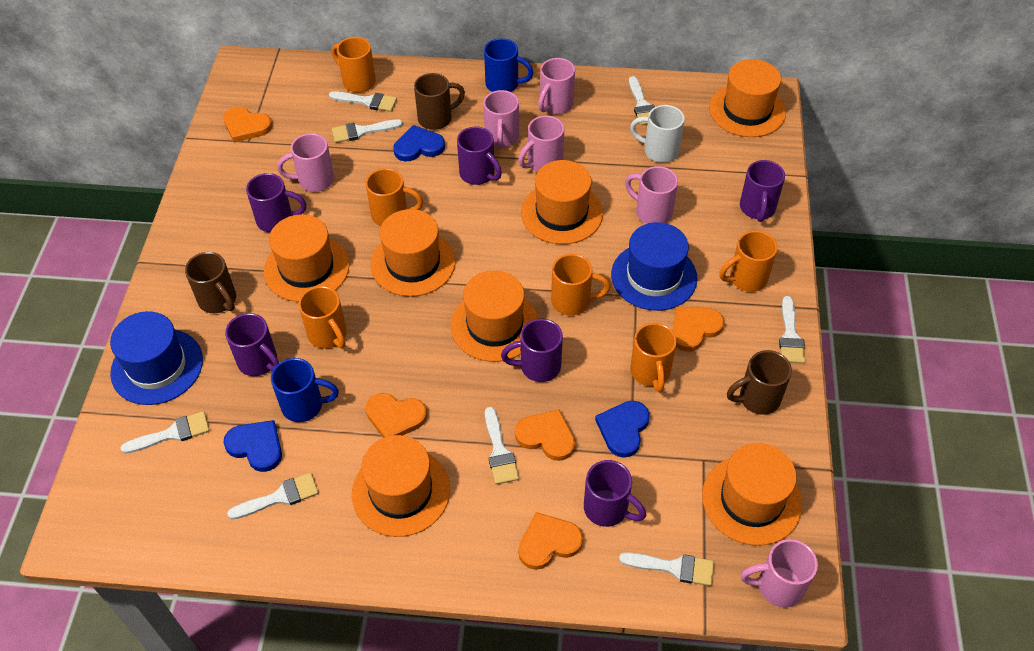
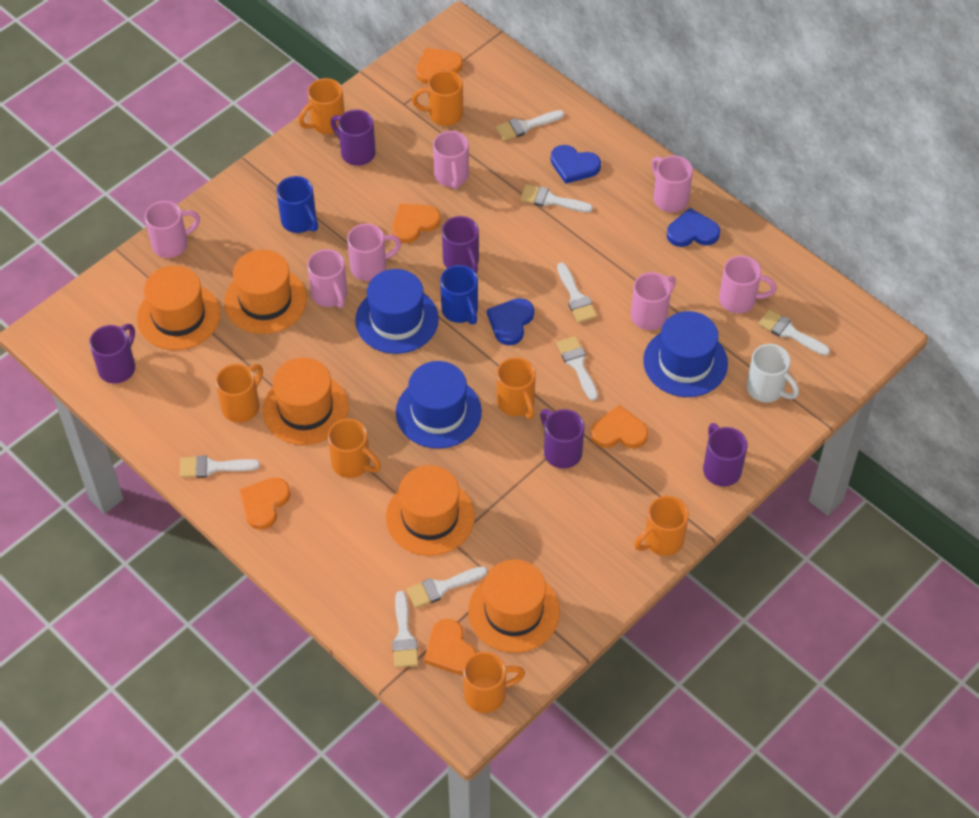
blue hat: [110,311,203,405] [611,222,698,311] = 2 -> [355,269,439,354] [396,361,482,449] [643,311,728,397] = 3
brown mug: [185,252,236,313] [414,73,465,130] [727,350,792,415] = 3 -> none = 0
orange hat: [264,214,350,302] [352,435,450,537] [371,209,456,297] [451,270,539,362] [521,160,603,244] [702,443,802,546] [709,59,786,137] = 7 -> [137,265,220,350] [224,250,307,334] [263,358,349,445] [386,465,475,556] [468,559,560,653] = 5
orange mug: [298,286,347,349] [332,37,376,93] [365,168,423,226] [551,254,610,316] [630,323,677,392] [719,230,778,292] = 6 -> [216,364,263,423] [298,78,345,134] [328,419,381,478] [412,70,463,126] [463,652,525,713] [497,357,536,419] [634,496,689,556] = 7
pink mug: [277,133,334,192] [483,90,519,149] [519,115,564,172] [538,58,575,114] [625,166,678,224] [741,539,818,608] = 6 -> [145,201,200,258] [307,249,347,309] [347,224,401,281] [433,131,469,190] [631,272,676,330] [651,156,693,212] [719,256,777,313] = 7
purple mug: [225,313,279,376] [246,173,306,233] [457,127,502,185] [501,319,563,382] [584,460,646,527] [740,160,785,222] = 6 -> [89,324,135,384] [330,109,376,166] [442,216,479,274] [540,409,585,469] [703,423,748,486] = 5

